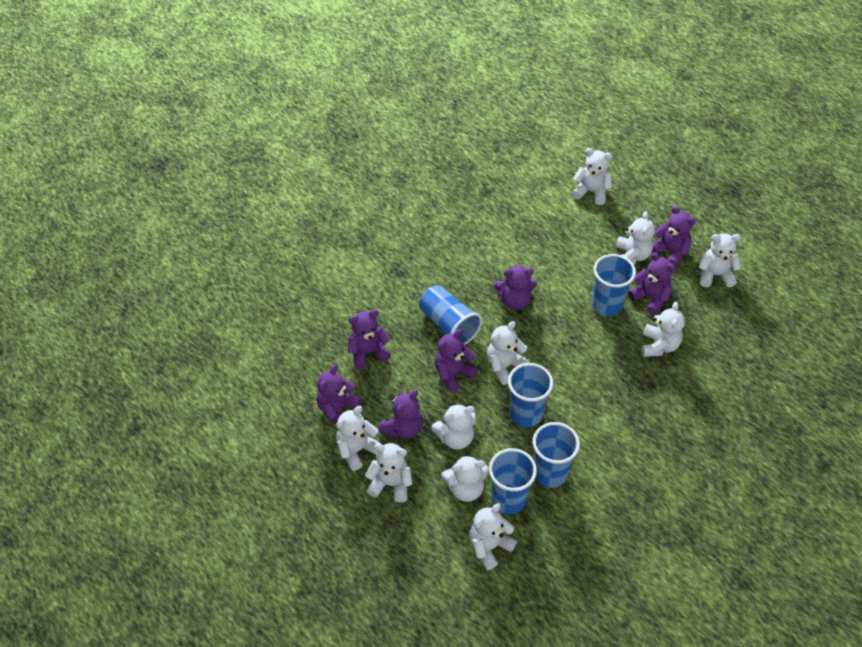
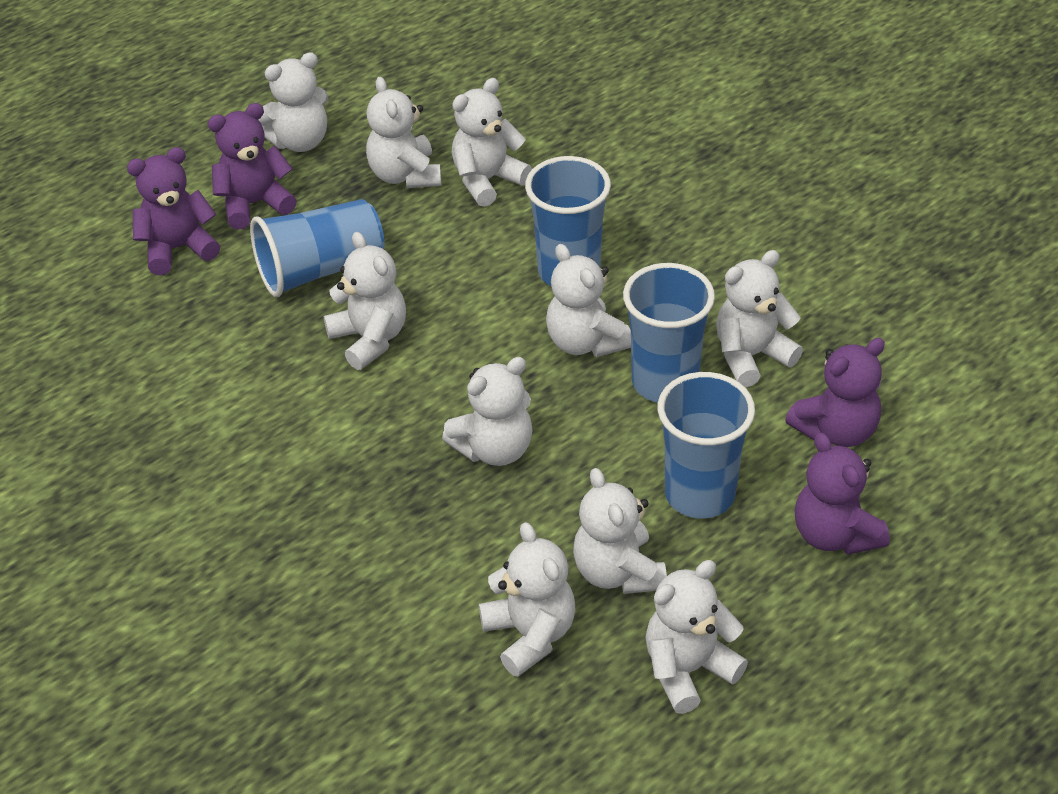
blue cup: [419,285,482,345] [489,448,537,514] [508,363,553,428] [533,422,580,488] [592,254,636,317] = 5 -> [250,199,384,297] [525,156,611,286] [623,263,715,403] [657,372,755,519] = 4
purple teddy bear: [317,364,361,424] [348,310,391,370] [378,390,423,439] [435,329,478,393] [494,265,537,310] [628,252,676,315] [652,206,696,268] = 7 -> [127,147,220,275] [208,103,297,230] [785,338,885,447] [795,432,890,555] = 4

